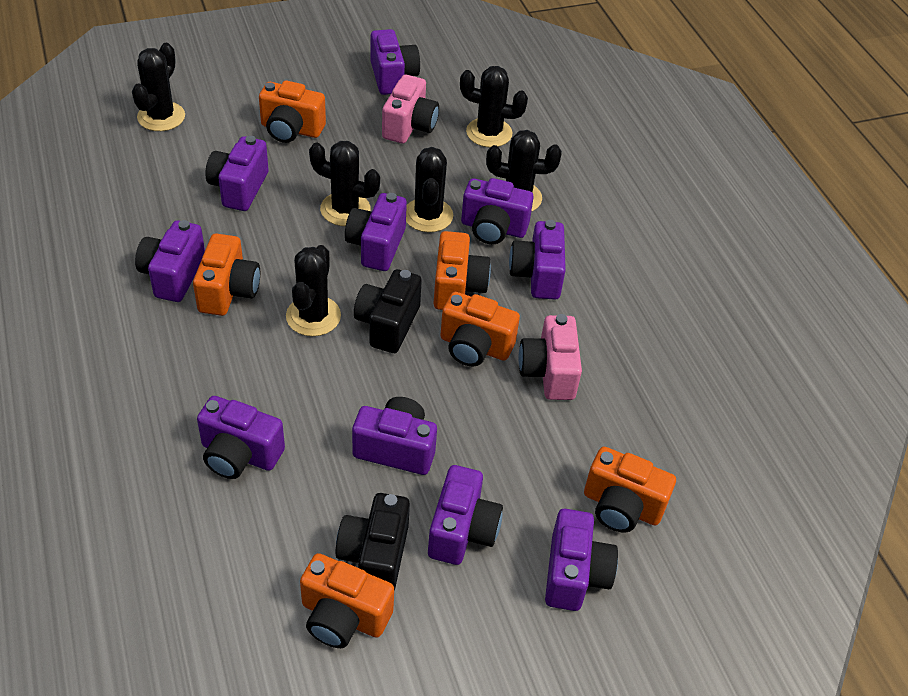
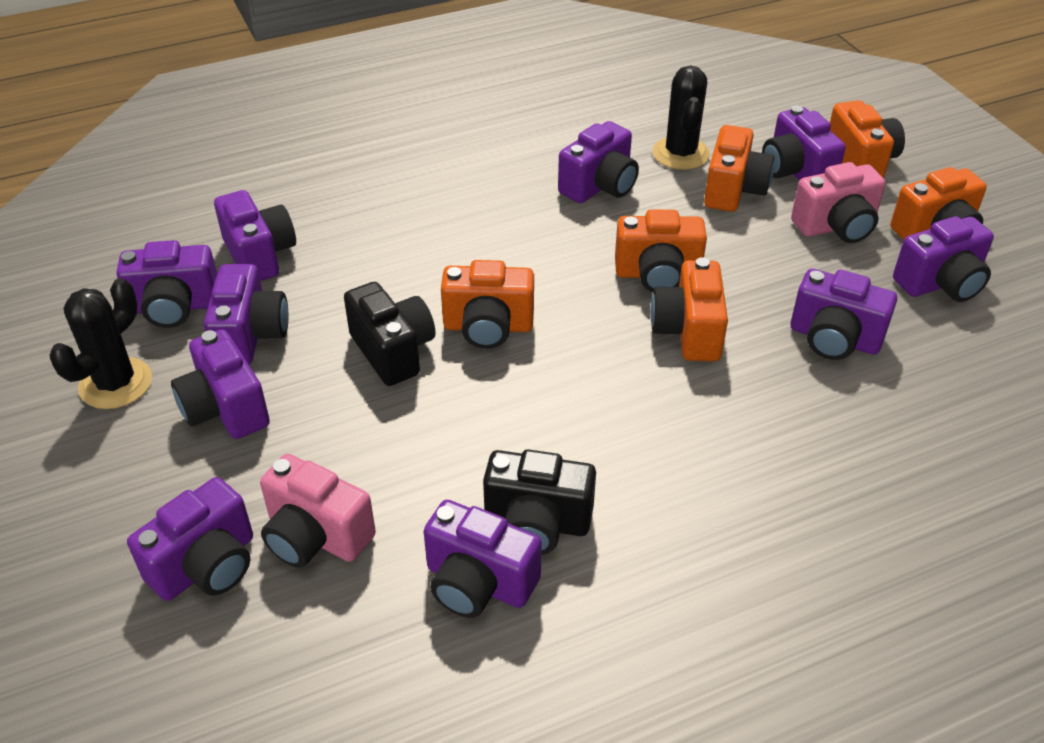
black cactus: [132,43,185,131] [286,245,341,336] [309,141,380,226] [406,147,453,232] [460,66,528,147] [486,130,562,212] = 6 -> [49,278,152,409] [653,65,710,170] = 2

